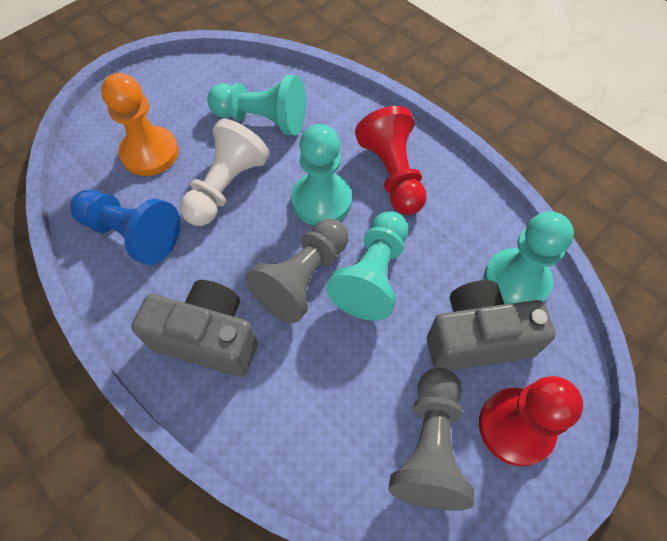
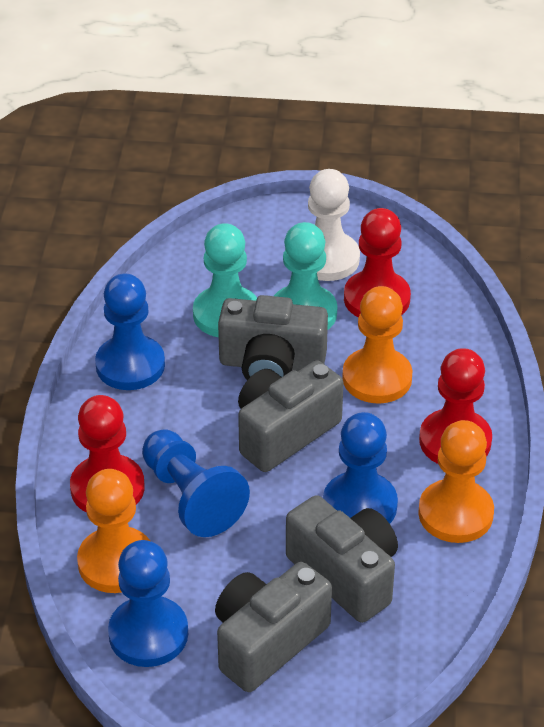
blue pawn: [70,190,180,265] = 1 -> [95,273,165,390] [108,540,188,667] [142,429,250,537] [323,412,398,524] = 4
grey camera: [131,280,258,377] [427,280,556,370] = 2 -> [215,562,332,692] [218,295,328,380] [238,360,343,472] [286,495,398,623] = 4
grey pawn: [246,219,348,323] [389,367,474,511] = 2 -> none = 0
orange pawn: [101,73,179,176] = 1 -> [77,469,150,593] [342,286,412,404] [418,420,494,543] = 3
red pawn: [355,106,427,215] [479,376,583,466] = 2 -> [70,395,145,513] [344,208,411,317] [419,348,492,464] = 3
turquoise pawn: [207,75,306,136] [291,124,352,226] [326,211,408,321] [484,211,574,304] = 4 -> [193,223,257,337] [274,222,337,330] = 2

